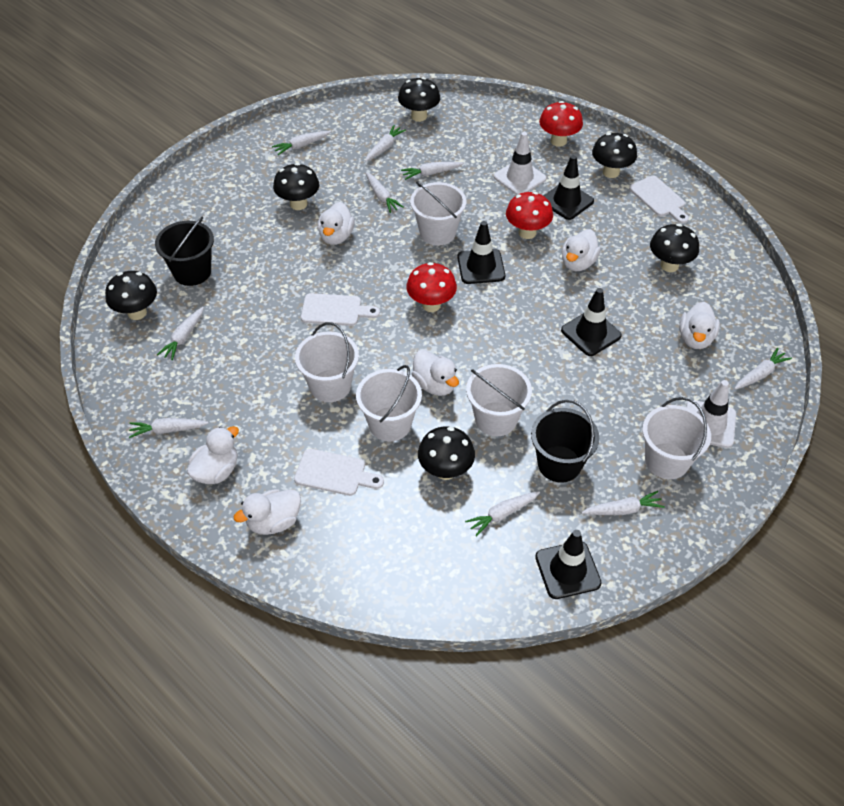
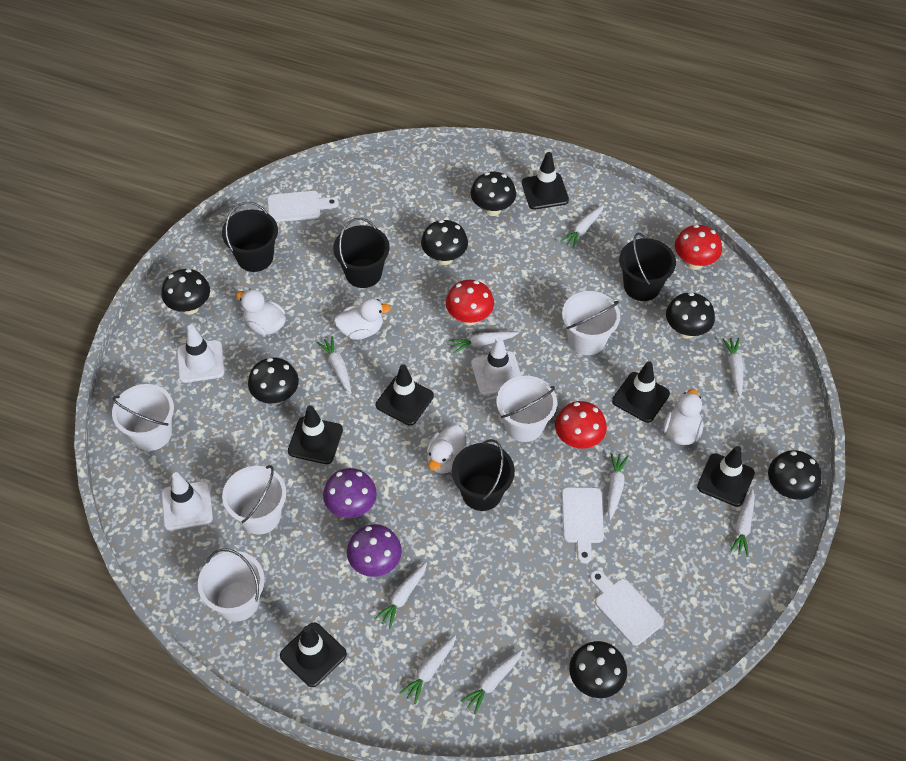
black bucket: [155,217,214,286] [531,400,599,482] = 2 -> [222,202,278,272] [333,218,390,288] [452,439,515,511] [619,233,676,301] = 4
black mushroom: [105,271,157,320] [273,163,319,210] [398,77,440,122] [418,426,475,480] [592,133,637,178] [650,224,699,272] = 6 -> [161,269,210,315] [248,358,299,405] [421,220,468,265] [471,172,516,216] [569,641,627,698] [666,292,715,339] [768,450,822,500] = 7
black traffic cone: [457,221,505,284] [535,530,602,599] [543,155,594,220] [561,288,622,356] = 4 -> [280,622,347,687] [288,405,343,464] [376,364,434,426] [522,152,569,210] [612,361,670,423] [697,446,755,507] = 6
purple mushroom: none = 0 -> [323,468,377,518] [347,524,402,577] = 2
white duck: [187,426,239,484] [234,489,301,535] [318,202,355,245] [412,350,459,396] [562,229,601,271] [679,302,720,349] = 6 -> [236,289,286,335] [334,298,391,340] [427,425,468,474] [663,389,703,445] = 4
white traffic cone: [494,132,546,195] [686,380,736,448] = 2 -> [161,472,213,530] [177,325,224,383] [471,337,521,395] = 3

